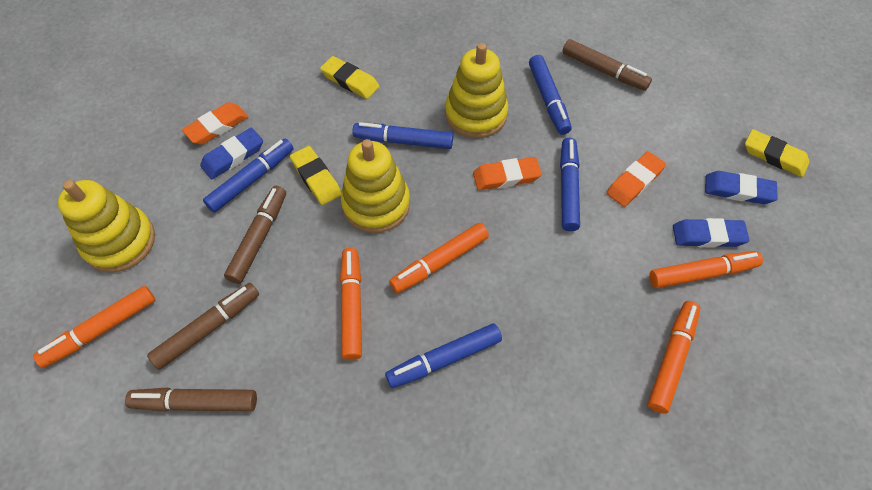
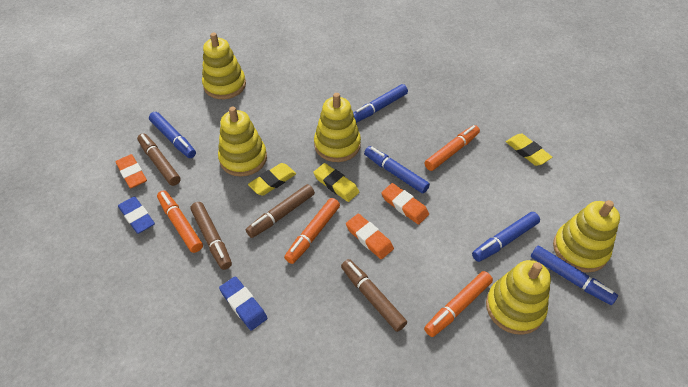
blue eraser: [200,128,263,179] [673,218,749,248] [705,171,778,204] = 3 -> [118,196,155,234] [219,276,267,331] = 2
orange marker: [33,286,155,368] [340,248,362,360] [389,223,489,293] [648,301,700,414] [649,251,763,288] = 5 -> [157,190,203,253] [284,198,340,264] [424,125,480,171] [424,271,493,337] = 4
yellow stacking toy: [58,180,155,273] [341,139,410,233] [445,43,508,138] = 3 -> [202,33,246,99] [218,107,267,177] [314,93,361,162] [486,260,551,335] [553,200,620,273] = 5

